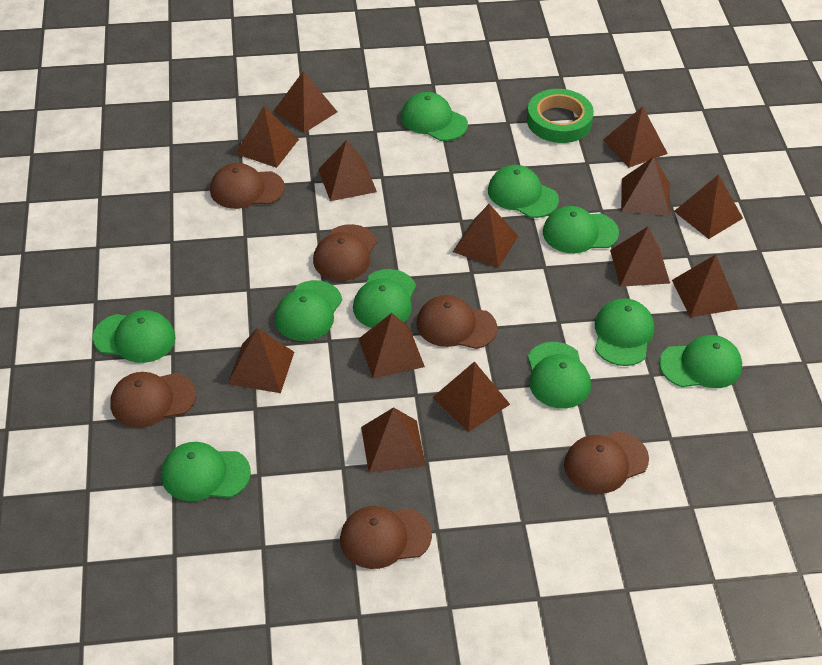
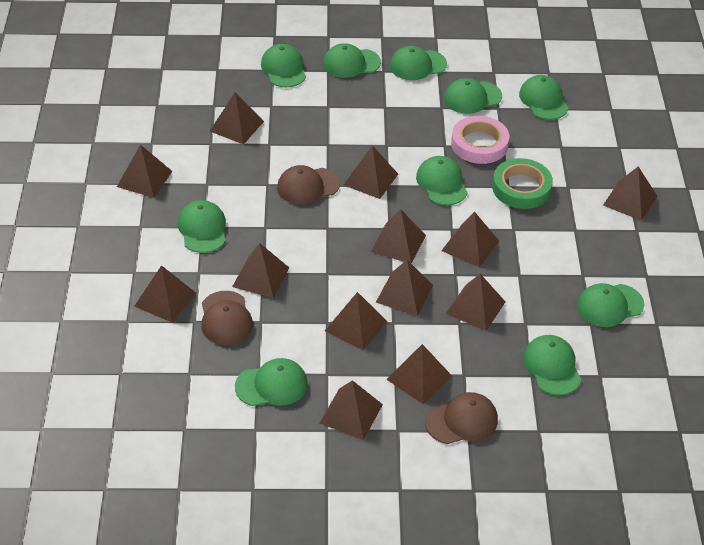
brown cap: [111,372,196,428] [210,163,285,209] [313,224,377,281] [340,506,432,569] [416,295,497,349] [564,431,649,494] = 6 -> [201,291,253,345] [277,165,340,204] [425,392,498,444] = 3
pink tape: none = 0 -> [451,116,510,164] = 1

